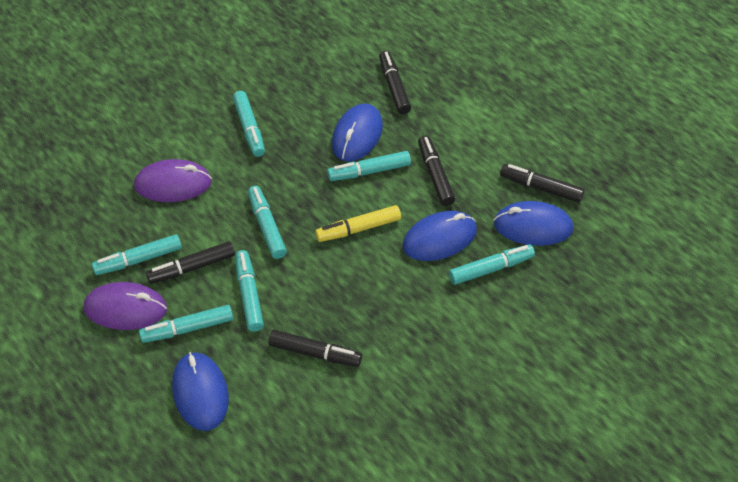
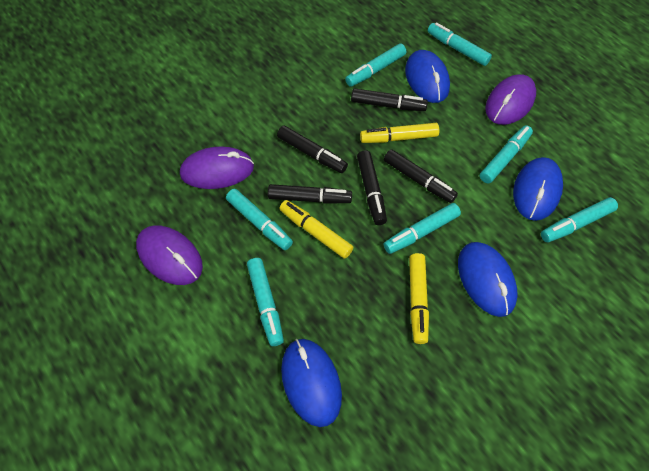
purple mouse: [84,282,167,330] [134,159,212,202] = 2 -> [136,225,203,285] [180,147,254,189] [485,74,536,125] = 3
yellow marker: [315,205,401,242] = 1 -> [279,200,353,259] [360,123,439,143] [409,253,429,344] = 3

